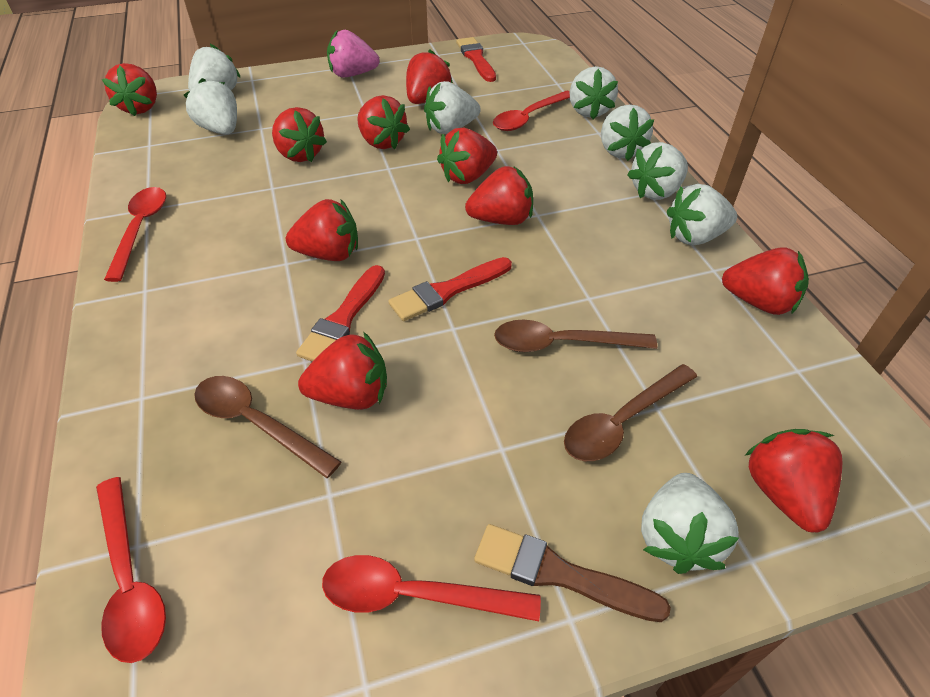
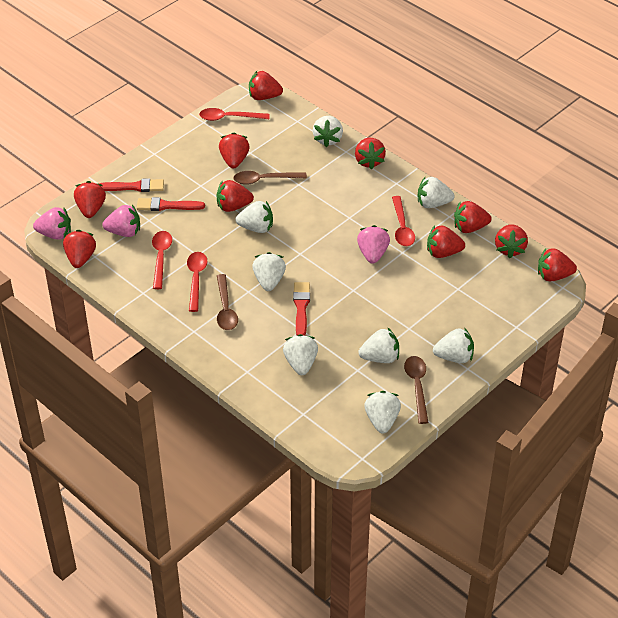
brown brush: [474,524,671,622] = 1 -> none = 0
pink strawberry: [327,30,380,77] = 1 -> [33,207,71,240] [102,205,140,237] [357,225,390,264] = 3

